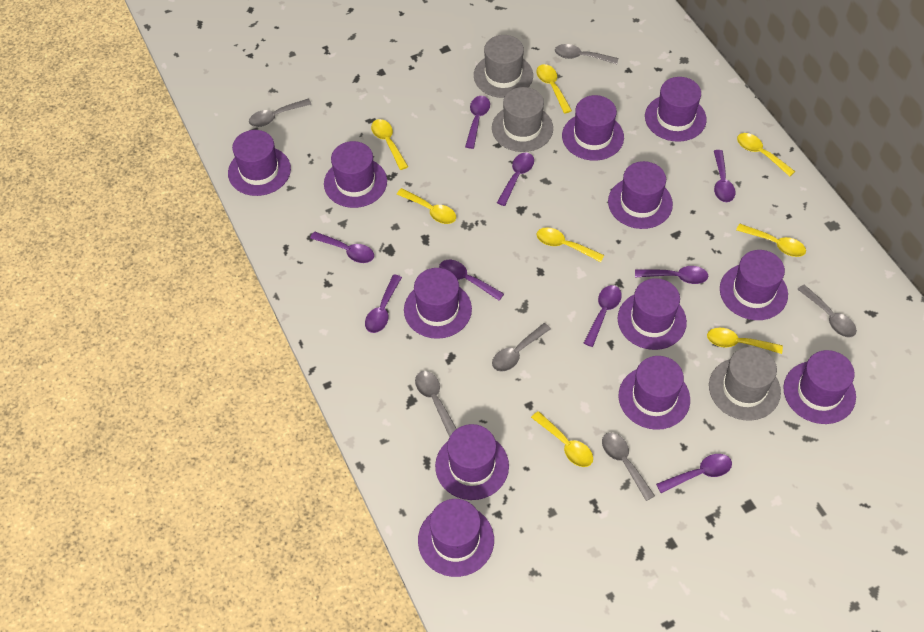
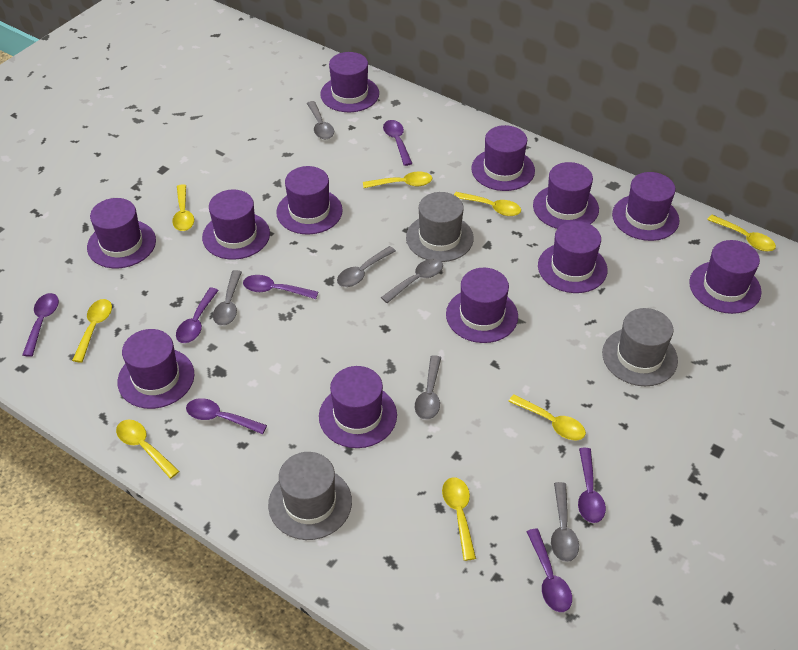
purple spoon: [310,232,374,263] [365,275,402,333] [439,260,504,301] [465,96,490,149] [497,152,534,206] [584,285,622,347] [635,266,708,284] [656,454,732,493] [714,150,735,202] = 9 -> [22,293,59,357] [176,288,219,343] [186,398,267,434] [243,275,318,299] [383,120,413,166] [526,528,572,612] [578,448,606,523] = 7

